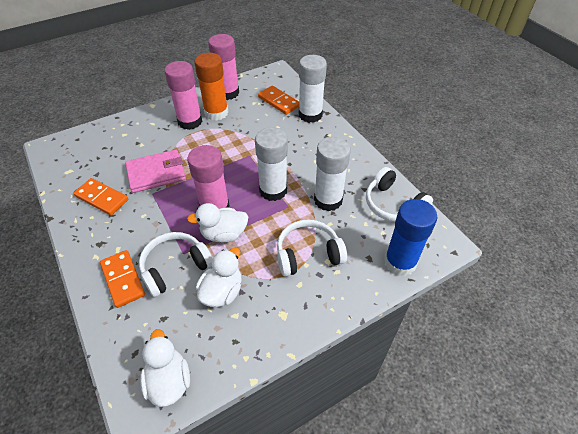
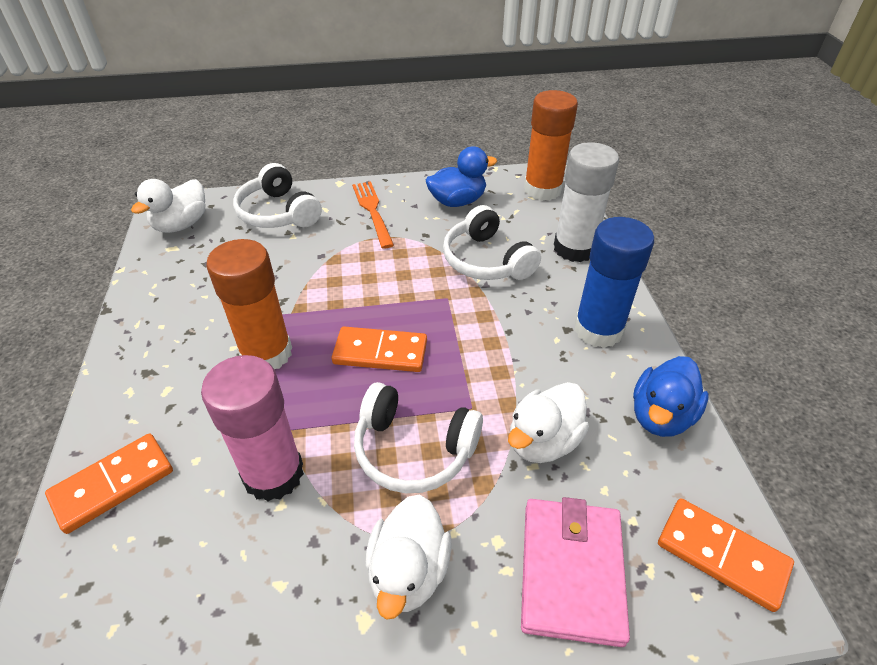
blue duck: none = 0 -> [426,146,497,207] [633,356,709,437] = 2
orange fork: none = 0 -> [352,182,394,249] = 1
orange glue stick: [194,53,228,121] = 1 -> [206,239,292,369] [524,90,578,201] = 2
pink glue stick: [164,61,202,130] [187,145,230,209] [208,34,239,100] = 3 -> [201,355,304,501] = 1
white glue stick: [255,127,288,201] [299,55,327,123] [314,137,351,211] = 3 -> [554,142,619,262] = 1

